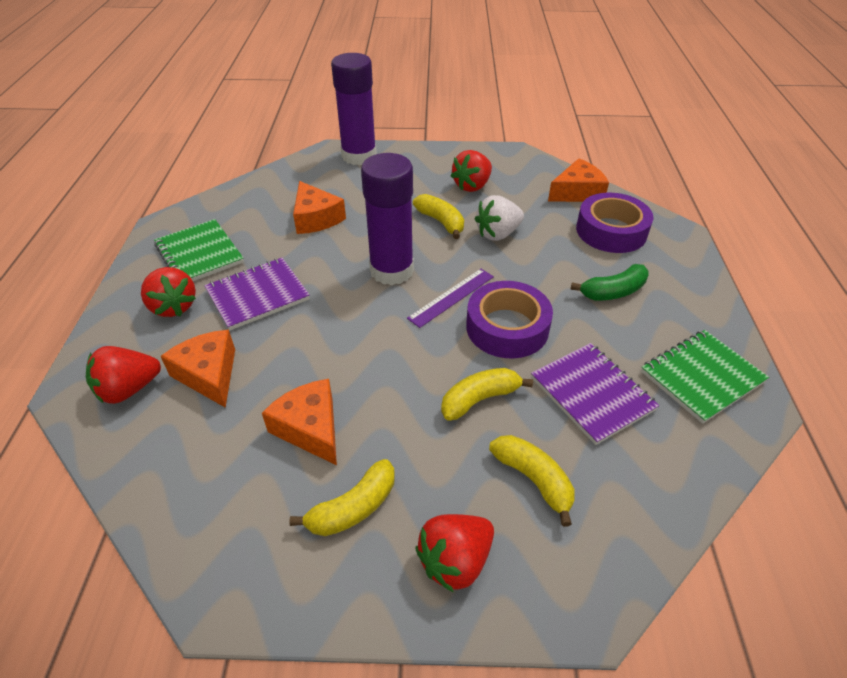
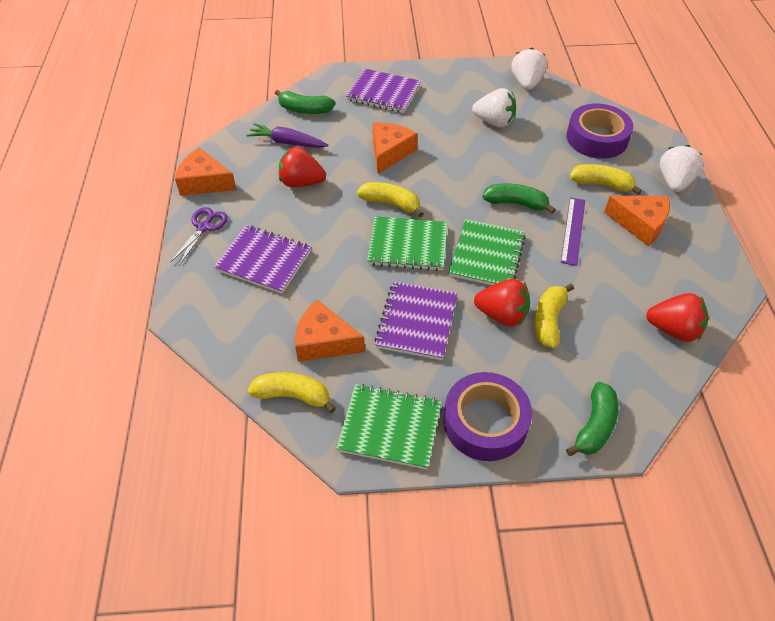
green banana: [570,264,649,300] = 1 -> [275,90,335,114] [482,183,556,214] [566,382,618,456] = 3
green notebook: [154,219,244,281] [641,330,769,424] = 2 -> [336,384,442,470] [367,216,448,271] [448,219,526,285] = 3
purple carrot: none = 0 -> [246,123,328,148] = 1
purple glue stick: [331,53,377,165] [361,153,414,285] = 2 -> none = 0
purple notebook: [204,258,310,330] [531,343,659,445] = 2 -> [214,225,311,294] [346,69,421,113] [374,282,457,360] = 3
purple scissors: none = 0 -> [170,207,228,265] = 1
red strawberry: [86,346,161,404] [141,267,196,317] [415,514,494,593] [451,150,492,192] = 4 -> [279,147,326,187] [474,279,530,327] [646,293,709,342] = 3
white strawberry: [475,195,524,241] = 1 -> [472,88,516,127] [511,48,547,90] [660,145,704,192] = 3

